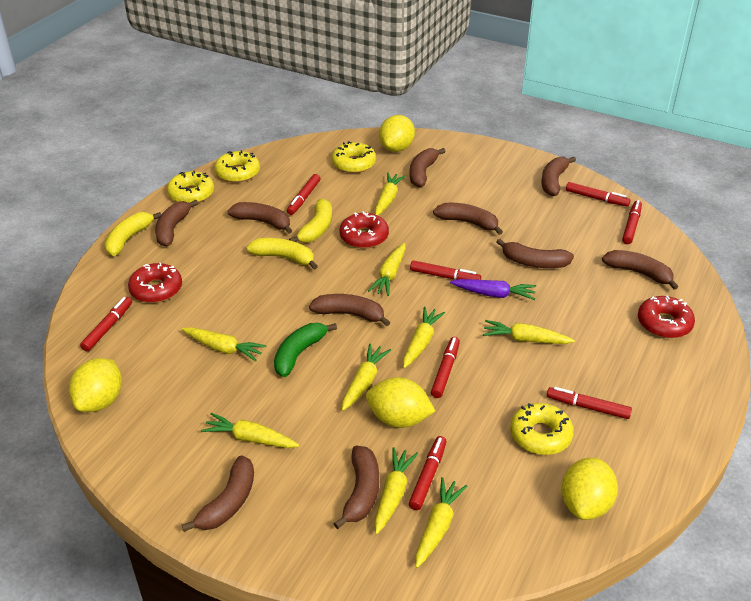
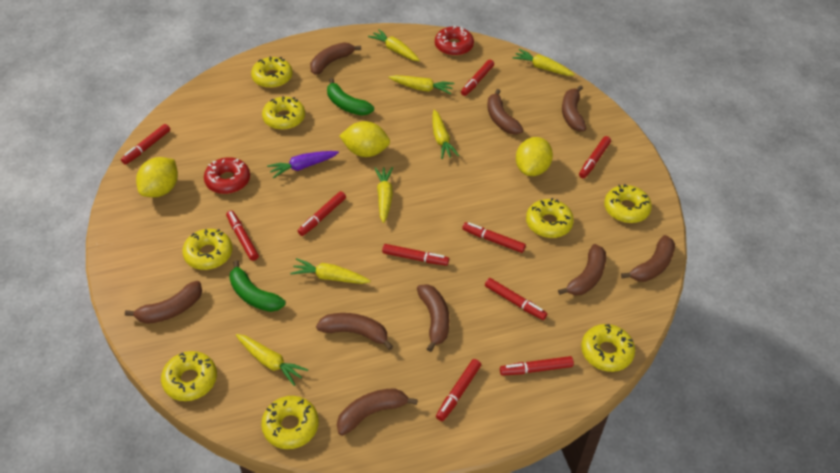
brown banana: [155,200,198,247] [182,455,254,532] [227,202,292,234] [309,294,390,326] [333,445,379,529] [409,148,446,187] [433,203,503,235] [497,239,574,268] [541,157,576,196] [602,250,678,290] = 10 -> [125,281,202,324] [310,42,361,75] [316,313,393,350] [337,388,418,436] [417,284,449,352] [487,89,523,135] [558,244,606,295] [562,85,587,132] [621,235,675,282] = 9
green banana: [274,323,337,377] = 1 -> [229,260,286,312] [327,78,374,116] = 2
red donut: [128,263,182,303] [339,211,389,249] [638,295,695,338] = 3 -> [204,157,250,194] [435,26,474,56] = 2
red marker: [80,297,132,351] [287,174,320,215] [409,436,447,510] [410,260,481,280] [431,337,460,398] [547,387,632,419] [566,182,631,207] [622,200,642,244] = 8 -> [121,124,170,165] [226,210,259,261] [298,191,346,236] [382,244,449,266] [436,359,481,421] [461,60,494,96] [462,222,526,253] [485,278,547,320] [500,356,574,375] [579,136,611,178] = 10
yellow banana: [104,212,161,256] [246,238,318,270] [289,199,332,243] = 3 -> none = 0
yellow carrot: [181,327,266,362] [201,413,300,448] [342,343,391,411] [368,243,406,296] [374,447,418,535] [375,173,406,215] [403,307,445,369] [415,477,467,568] [483,320,575,344] = 9 -> [236,334,308,386] [290,258,371,284] [368,29,420,61] [375,167,393,223] [388,75,454,94] [433,110,459,159] [513,49,575,76] = 7
yellow donut: [167,171,214,203] [214,150,260,183] [332,141,376,173] [510,403,574,455] = 4 -> [161,351,217,401] [182,229,232,270] [251,56,293,88] [261,396,319,449] [262,96,305,130] [526,198,574,238] [581,324,635,372] [604,184,652,223] = 8
yellow lemon: [69,358,122,412] [366,377,435,428] [379,115,415,152] [562,458,618,520] = 4 -> [136,157,178,197] [339,121,390,157] [516,137,553,176] = 3

